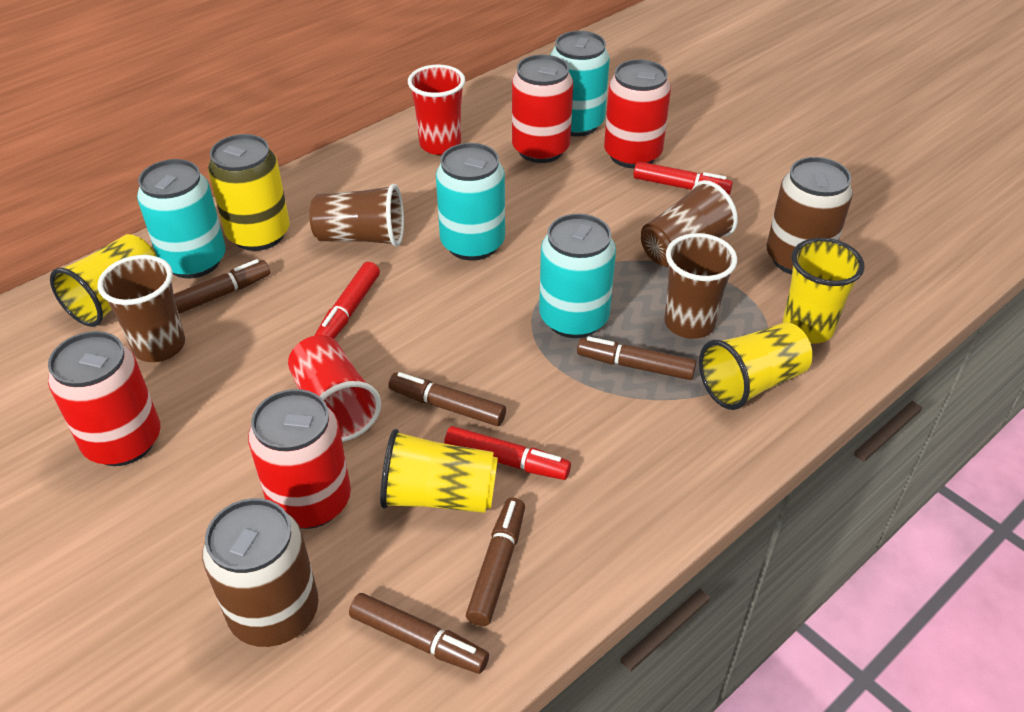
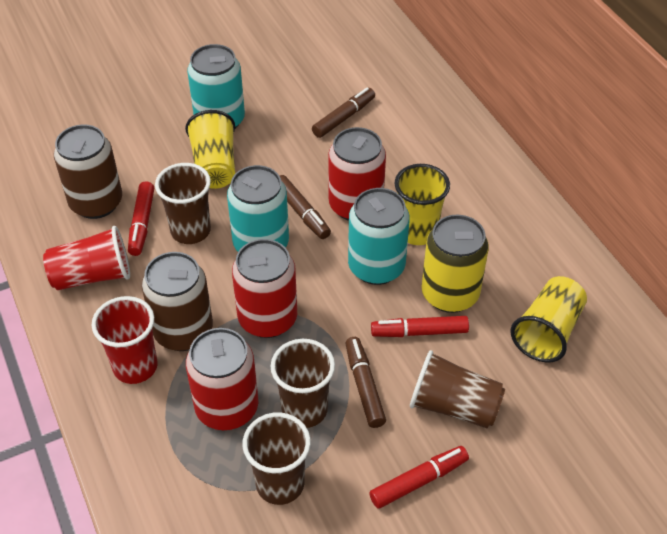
brown marker: [174,259,270,314] [349,593,489,674] [388,372,506,426] [466,498,525,626] [577,336,696,380] = 5 -> [280,175,331,239] [312,87,375,138] [345,337,386,428] = 3
red can: [48,331,160,466] [248,389,351,529] [512,55,573,163] [604,59,671,168] = 4 -> [186,328,258,430] [232,239,297,338] [328,127,386,221] = 3
turquoise can: [137,159,226,278] [436,143,505,261] [539,214,616,338] [550,31,610,136] = 4 -> [187,44,245,129] [227,165,289,252] [348,188,410,285] = 3
yellow cup: [50,234,157,327] [380,429,498,513] [699,322,812,410] [783,238,864,343] = 4 -> [185,110,235,189] [395,164,450,245] [511,276,587,363] = 3

